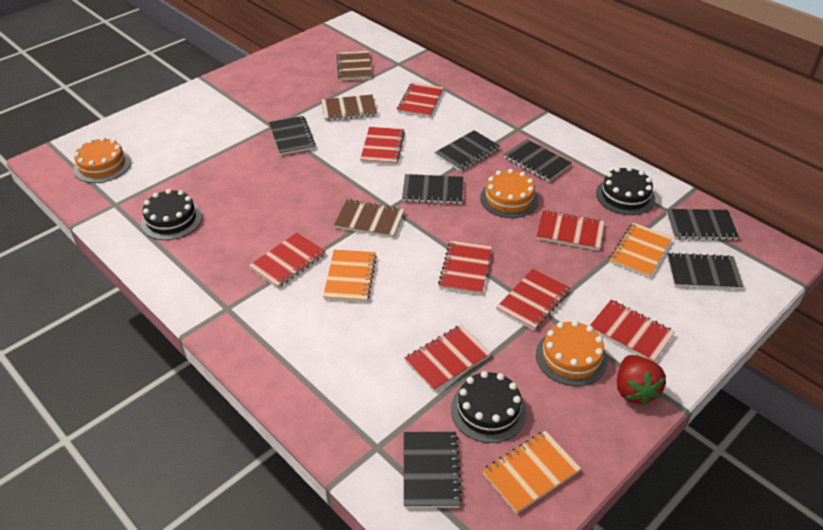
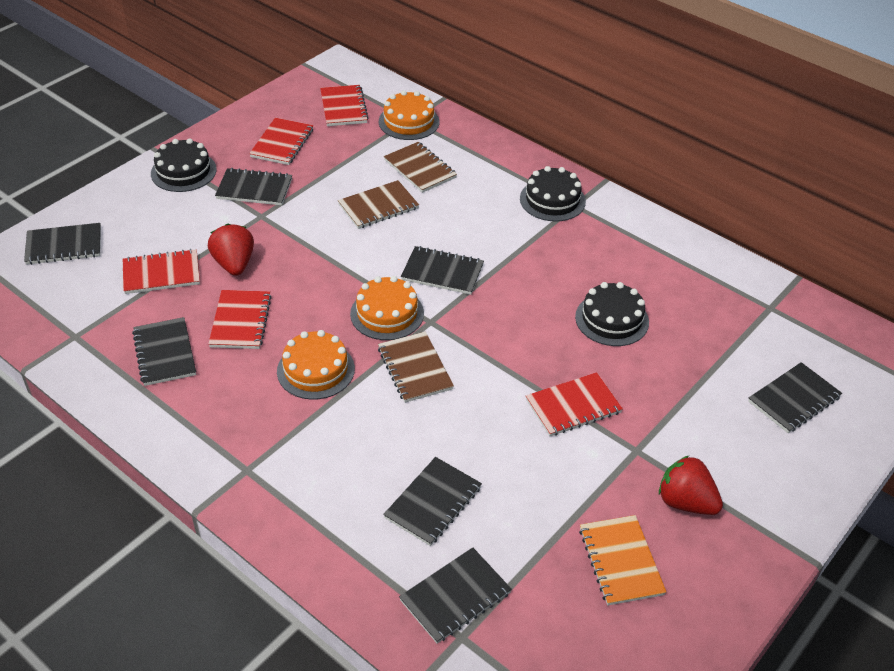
orange notebook: [323,250,377,302] [482,431,581,514] [610,223,672,278] = 3 -> [579,515,666,605] = 1
red notebook: [249,233,326,289] [360,127,405,165] [397,82,443,118] [405,325,492,391] [438,241,492,295] [496,269,570,331] [536,210,605,251] [590,300,675,362] = 8 -> [123,249,200,294] [208,290,272,349] [249,118,313,165] [320,85,368,126] [526,372,623,436] = 5
red strawberry: [617,355,666,406] = 1 -> [208,223,254,276] [659,456,723,515] = 2

